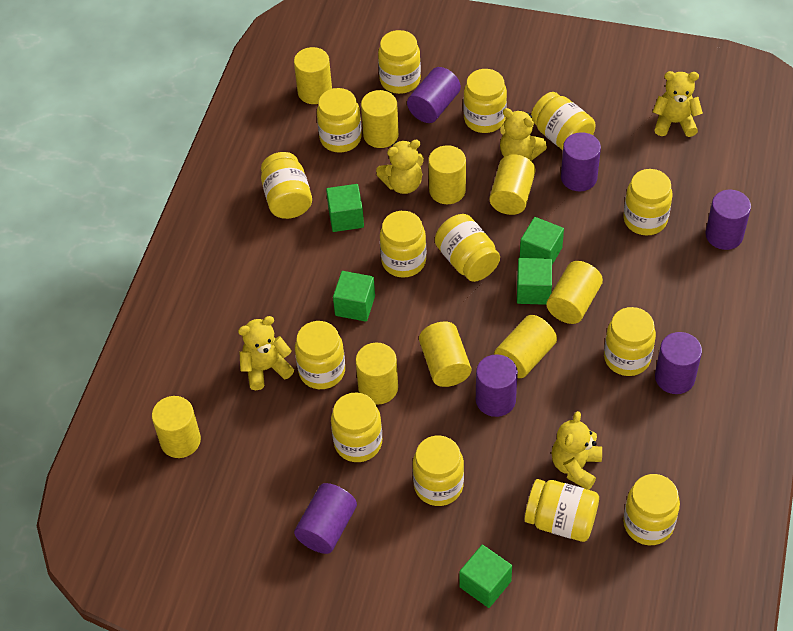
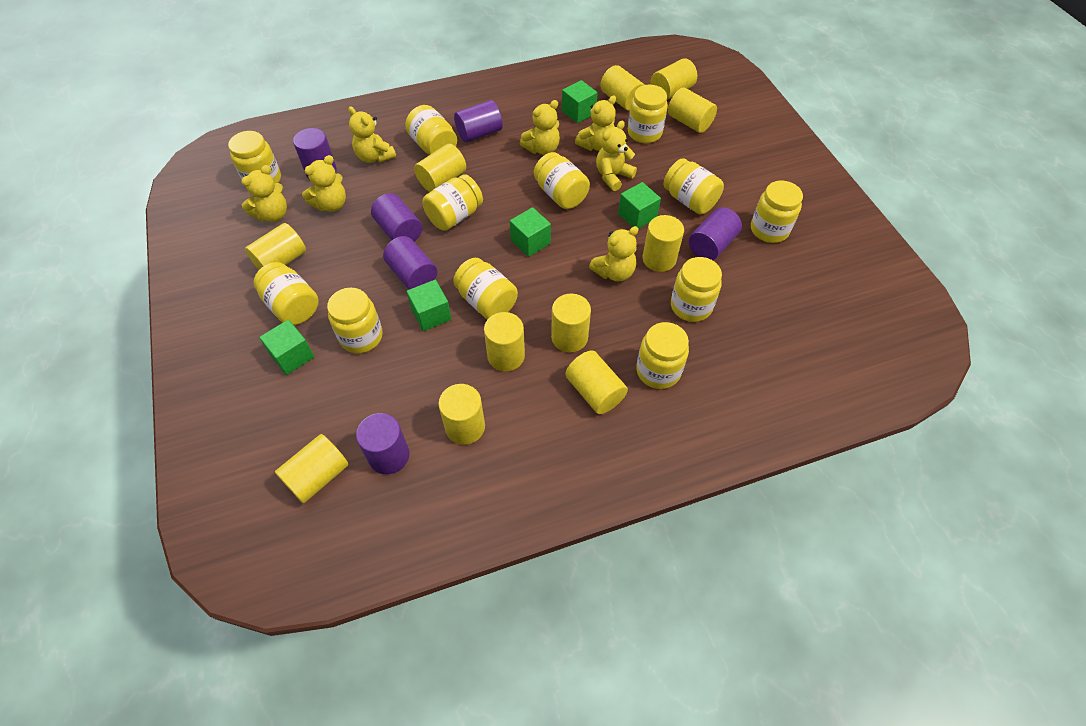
yellow cylinder: [152,396,201,458] [294,47,332,104] [355,343,398,404] [361,90,399,148] [419,321,471,387] [428,145,466,204] [489,154,536,215] [494,315,557,378] [547,261,603,324] = 9 -> [245,223,306,270] [275,434,349,503] [414,144,466,192] [438,384,485,445] [484,312,525,371] [551,293,591,352] [565,350,628,414] [600,65,645,111] [643,215,684,272] [650,58,697,100] [668,88,717,133] = 11
yellow jar: [261,152,312,219] [295,321,345,389] [317,88,362,152] [331,392,382,462] [378,30,421,94] [380,211,426,278] [413,436,464,506] [435,214,500,282] [463,69,507,133] [525,479,599,542] [531,92,595,150] [604,307,656,376] [623,169,673,235] [623,474,680,545] = 14 -> [228,131,281,183] [253,262,319,325] [327,288,383,353] [405,105,457,155] [422,174,483,231] [453,258,518,319] [534,152,590,209] [628,85,668,143] [636,322,689,389] [663,158,724,215] [671,257,722,322] [751,181,803,243] = 12
yellow teddy bear: [238,316,294,390] [376,140,424,194] [500,108,547,161] [551,411,602,490] [653,71,703,137] = 5 -> [241,165,287,222] [302,155,346,212] [348,106,396,163] [520,100,560,155] [575,95,616,151] [589,226,639,282] [596,121,637,191] = 7

